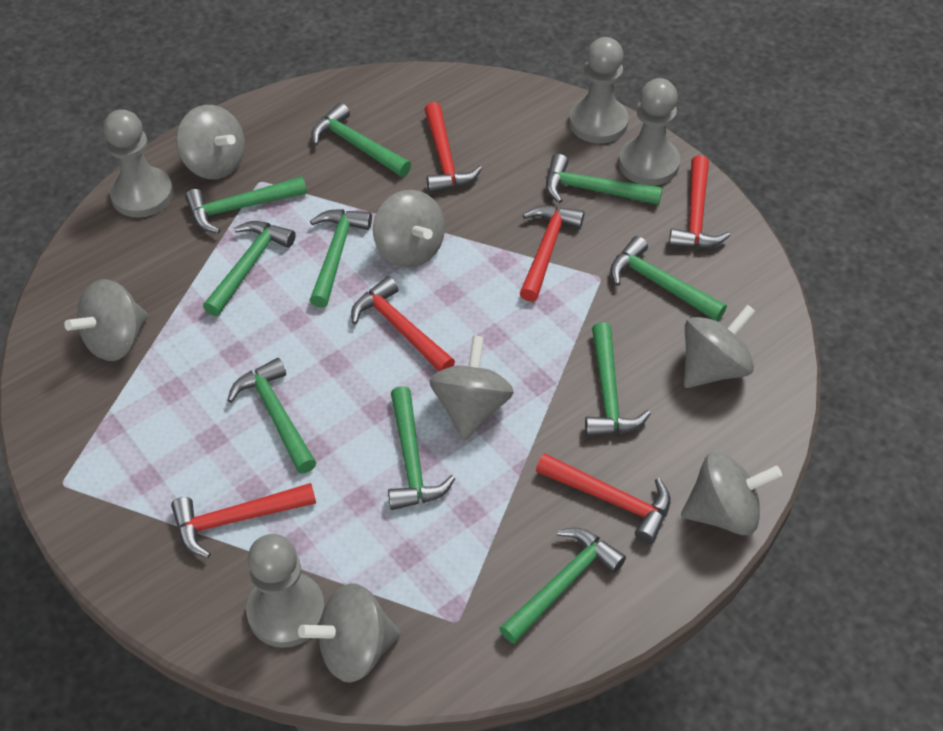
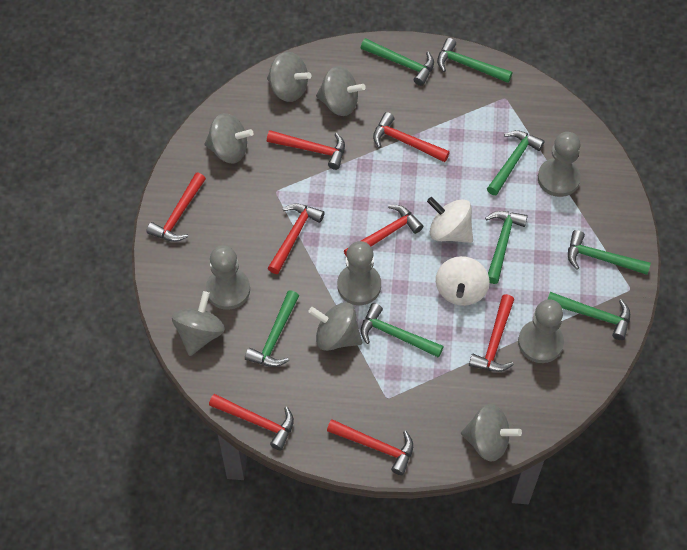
green hammer: [185,176,307,234] [203,221,296,316] [227,358,317,473] [310,209,372,308] [311,103,411,177] [388,386,455,510] [499,528,626,644] [546,154,663,205] [585,322,651,437] [610,236,727,321] = 10 -> [245,290,299,367] [361,38,434,86] [361,303,444,358] [437,38,512,83] [485,211,528,284] [487,130,545,195] [548,292,630,340] [568,230,651,275] = 8
grey spinning top: [64,279,148,361] [176,105,245,179] [298,583,401,683] [373,190,445,268] [429,335,514,441] [681,452,782,535] [684,304,756,388] = 7 -> [172,291,225,356] [204,113,253,163] [267,52,312,102] [308,302,362,351] [316,66,366,116] [461,404,522,462] = 6
red hammer: [171,483,316,558] [351,276,455,371] [424,102,482,193] [520,205,584,302] [536,453,670,544] [669,155,730,249] = 6 -> [146,173,206,242] [209,394,294,451] [267,130,345,170] [268,204,325,274] [327,419,413,475] [344,205,423,256] [373,112,450,162] [469,294,514,372] = 8
white spinning top: none = 0 -> [427,197,473,243] [436,256,490,306] = 2

